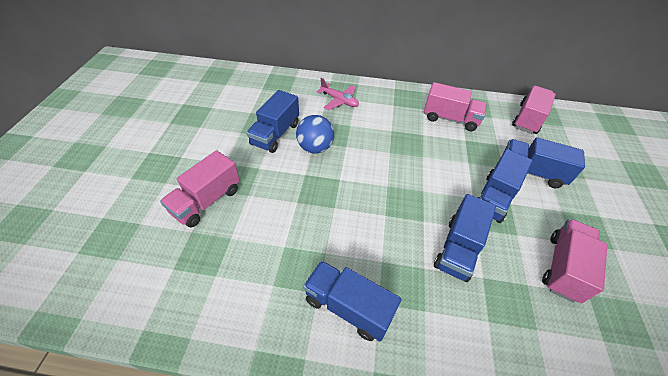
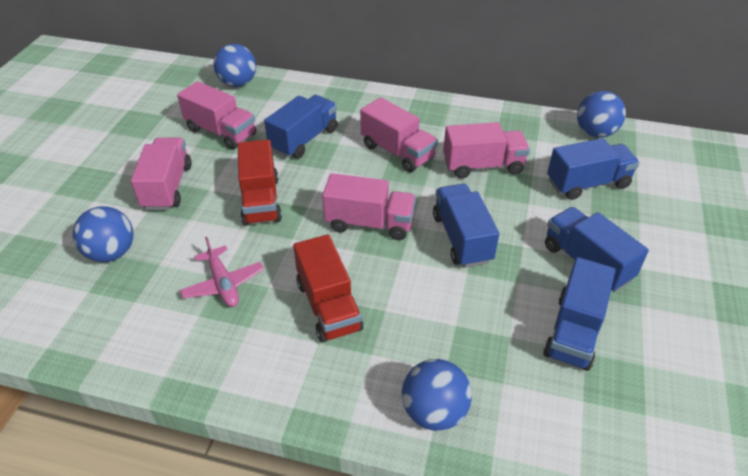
blue ball: [296,115,334,154] = 1 -> [73,206,134,262] [214,44,256,87] [402,359,472,431] [577,91,626,138] = 4
pink truck: [160,150,240,227] [424,82,487,131] [512,86,556,134] [542,219,607,303] = 4 -> [131,138,192,210] [177,81,256,150] [322,173,416,240] [360,97,438,172] [443,122,530,179] = 5
red truck: none = 0 -> [238,140,282,226] [293,234,363,342] = 2

